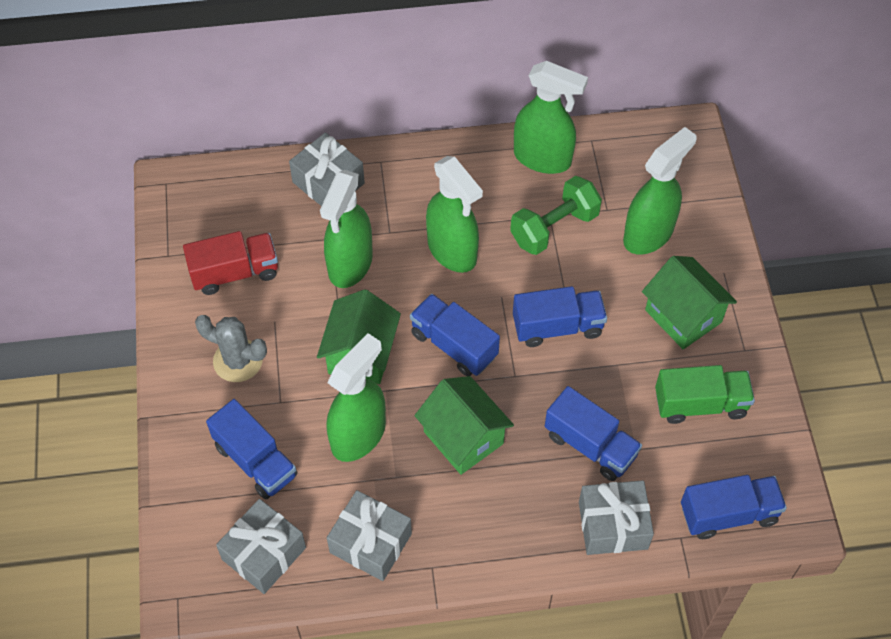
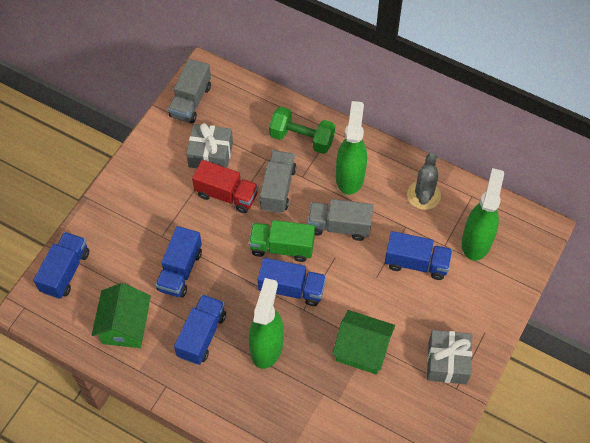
green house: [317,289,401,384] [415,376,514,475] [642,256,737,350] = 3 -> [92,283,151,348] [332,310,395,375] = 2
green spray bottle: [320,170,373,288] [327,333,386,462] [426,156,483,273] [514,61,588,174] [623,127,696,255] = 5 -> [249,278,284,369] [336,101,367,195] [462,168,504,261] = 3
grey gift: [216,499,306,594] [289,133,365,206] [327,490,412,581] [579,480,654,555] = 4 -> [186,123,233,168] [427,330,472,384] = 2
grey truck: none = 0 -> [168,59,211,123] [260,150,296,213] [308,199,373,241] = 3

